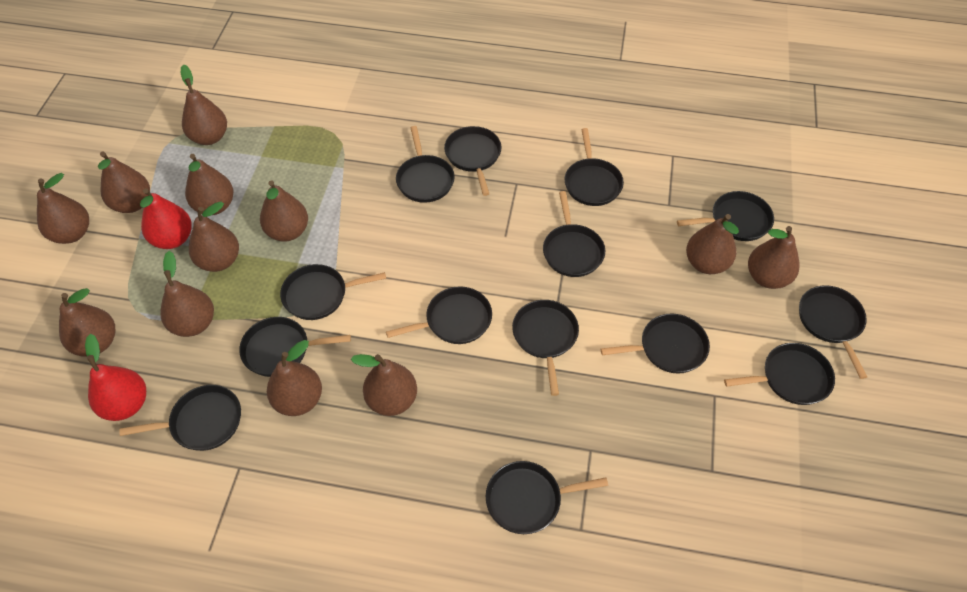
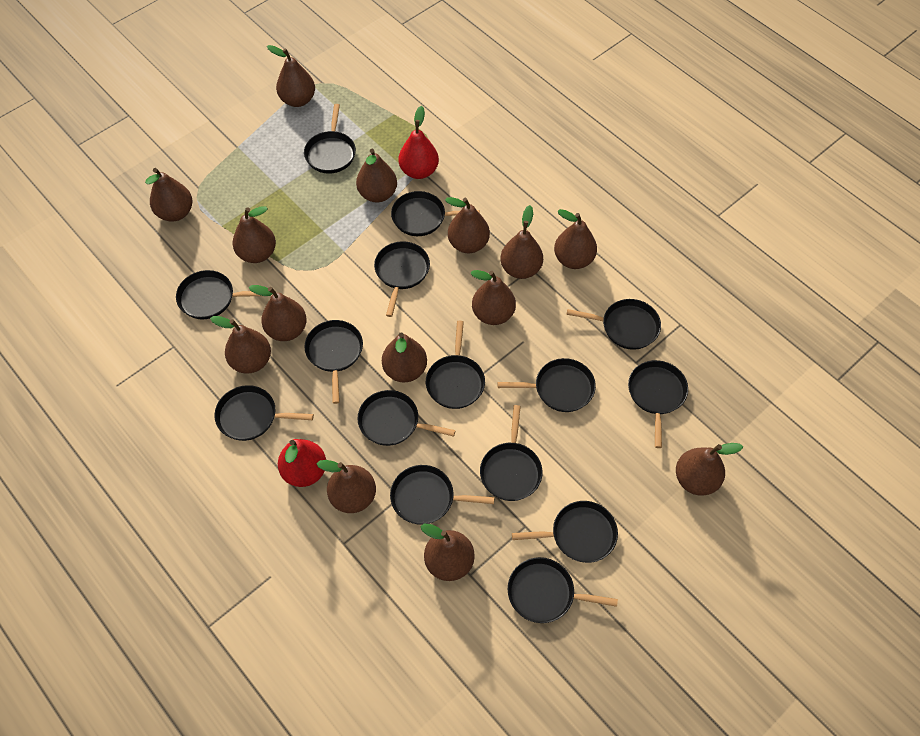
black pan: [119,385,241,451] [239,317,351,377] [280,264,386,320] [386,286,492,344] [396,126,455,203] [444,126,502,196] [486,461,608,534] [512,300,579,396] [543,191,605,277] [565,128,624,206] [601,314,710,374] [677,191,774,241] [724,343,835,405] [799,285,867,379] = 14 -> [176,270,261,319] [214,385,314,441] [304,104,356,174] [304,320,363,404] [358,390,456,446] [374,241,430,317] [390,465,494,525] [391,191,480,236] [426,321,485,409] [480,405,542,501] [497,358,596,412] [508,557,618,623] [512,501,618,563] [567,299,661,350] [628,360,688,448] = 15
brown pear: [37,173,89,244] [59,288,116,357] [98,152,150,213] [160,251,214,337] [181,64,227,145] [185,154,234,215] [189,202,239,272] [260,181,308,242] [267,340,322,416] [351,354,417,416] [686,214,739,274] [748,226,799,289] = 12 -> [145,168,193,222] [210,316,271,374] [233,206,276,263] [249,285,307,341] [267,45,315,107] [316,460,376,513] [356,149,397,202] [382,332,427,382] [420,524,475,581] [445,197,490,253] [470,270,516,325] [501,205,543,279] [554,209,597,269] [676,443,743,496] = 14

